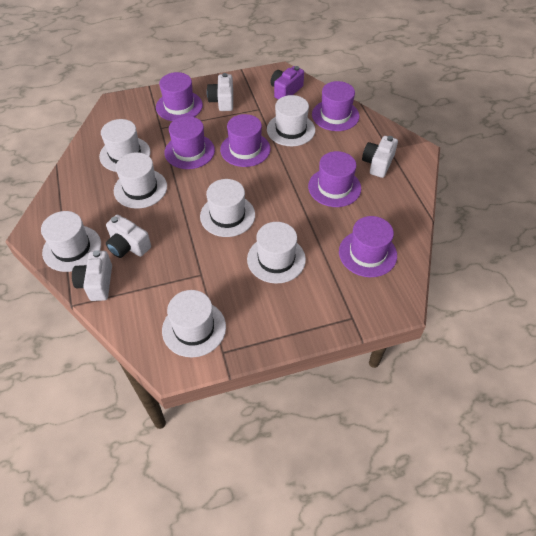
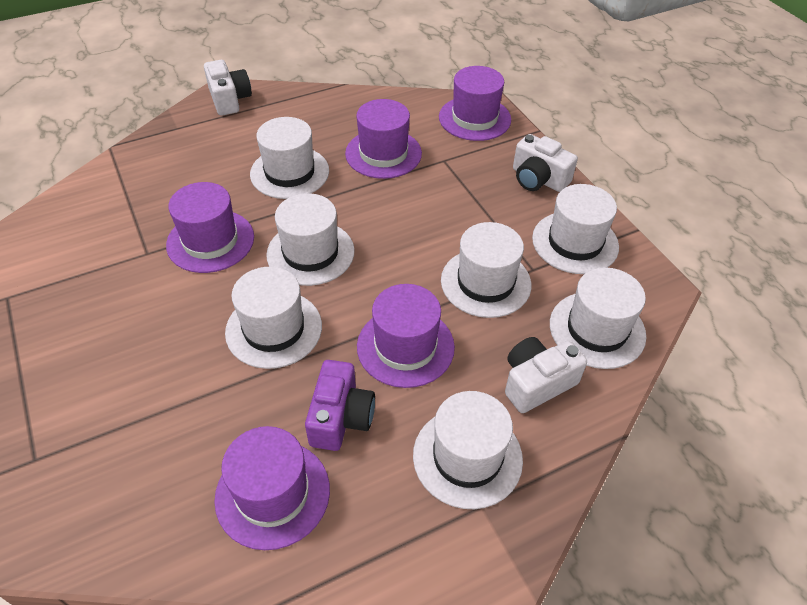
purple hat: [156,72,203,121] [164,116,215,169] [220,114,270,167] [308,151,361,207] [312,81,360,131] [339,216,397,277] = 6 -> [166,182,254,273] [214,426,330,550] [345,99,422,179] [357,284,455,388] [439,66,511,141] = 5
white camera: [72,250,112,301] [106,215,151,258] [207,73,233,111] [362,136,398,178] = 4 -> [204,60,252,116] [505,337,587,413] [513,134,578,192] = 3

